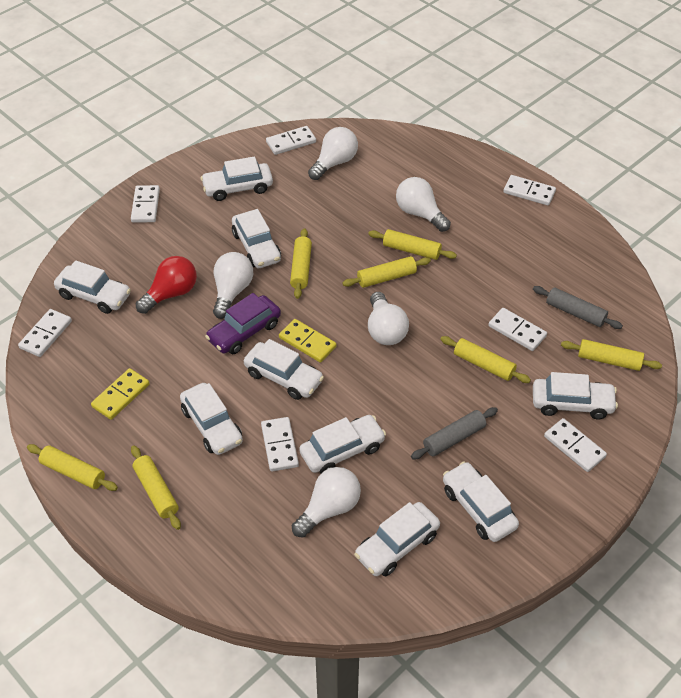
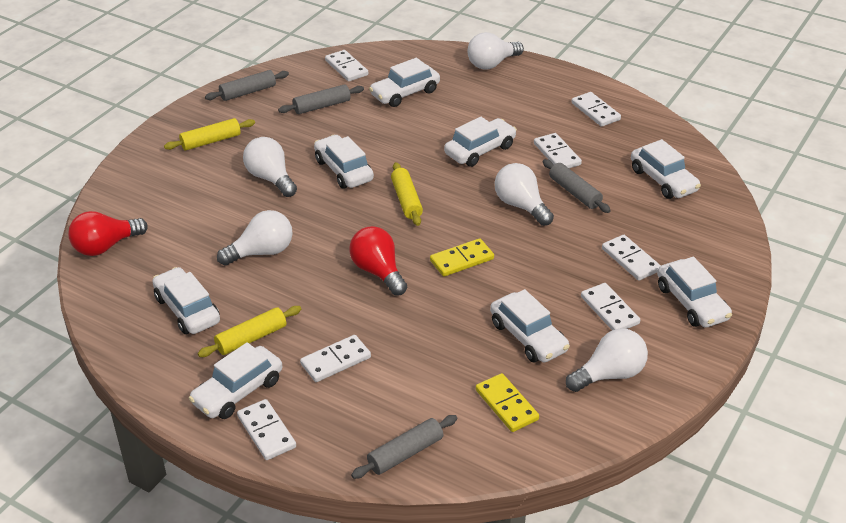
grey rolling pin: [411,407,498,459] [533,286,623,329] = 2 -> [205,70,289,101] [278,84,364,114] [351,415,457,479] [543,159,611,213] = 4
purple car: [205,293,281,354] = 1 -> none = 0
red light bulb: [136,256,197,314] = 1 -> [68,211,148,256] [349,226,407,295] = 2
white car: [54,260,131,314] [180,383,243,455] [201,156,273,201] [232,209,281,268] [244,339,324,400] [299,415,386,473] [354,502,440,576] [443,461,519,542] [533,372,618,419] = 9 -> [153,267,220,334] [188,342,282,419] [314,135,374,189] [369,58,440,107] [444,117,517,167] [490,289,570,362] [631,139,701,199] [657,257,732,328] = 8
yellow rolling pin: [27,444,118,491] [131,445,181,530] [290,228,312,299] [343,256,431,288] [368,229,457,260] [441,336,531,383] [561,339,662,371] = 7 -> [164,118,255,151] [198,306,301,357] [391,162,423,226] = 3

